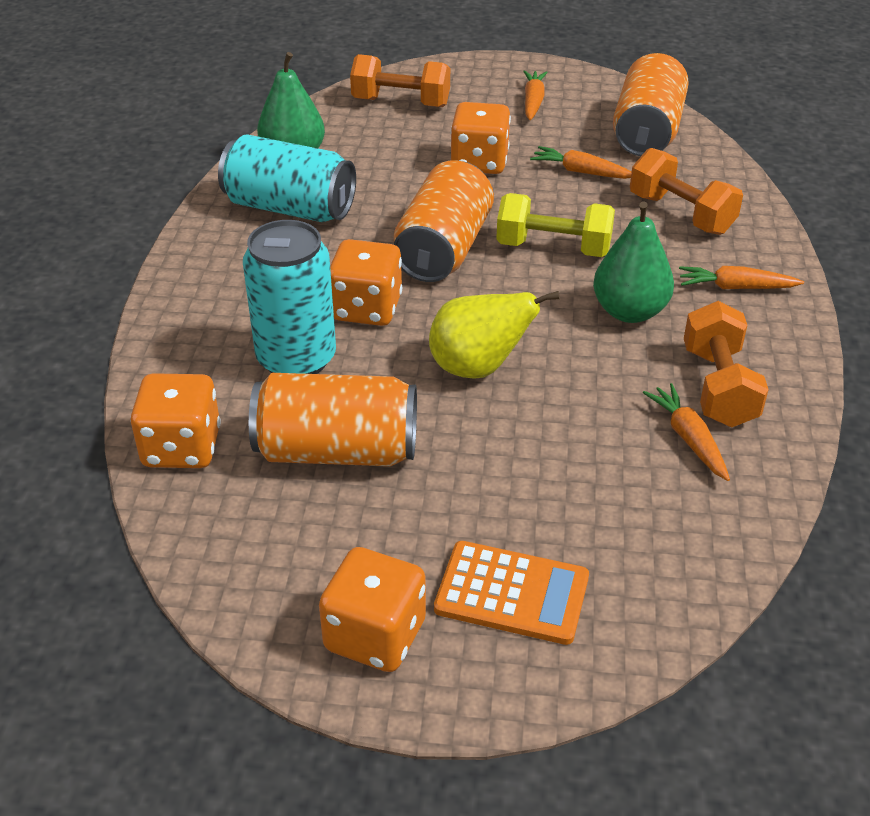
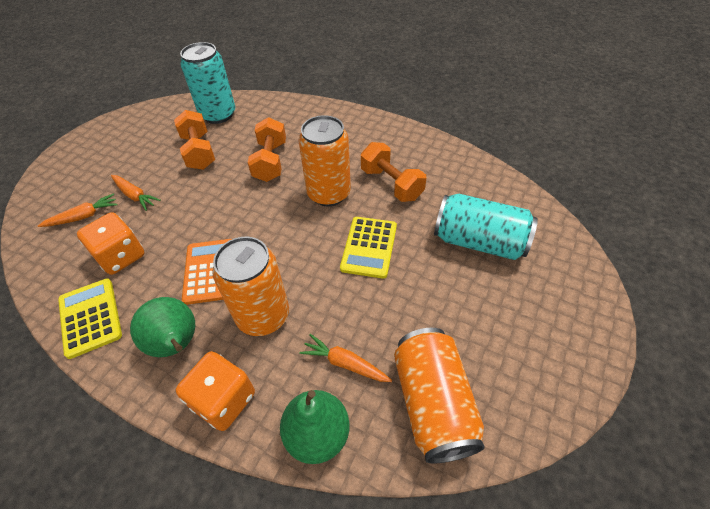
orange carrot: [523,70,548,120] [530,146,632,179] [643,383,730,481] [679,266,804,289] = 4 -> [38,193,118,227] [111,175,161,211] [299,334,392,382] = 3
orange dice: [130,373,221,468] [319,547,426,672] [330,239,402,326] [450,102,511,174] = 4 -> [77,212,145,275] [176,351,255,431] = 2
yellow calculator: none = 0 -> [58,278,122,359] [340,217,397,279] = 2
yellow dumbbell: [496,193,615,257] = 1 -> none = 0
yellow pear: [429,291,560,378] = 1 -> none = 0

